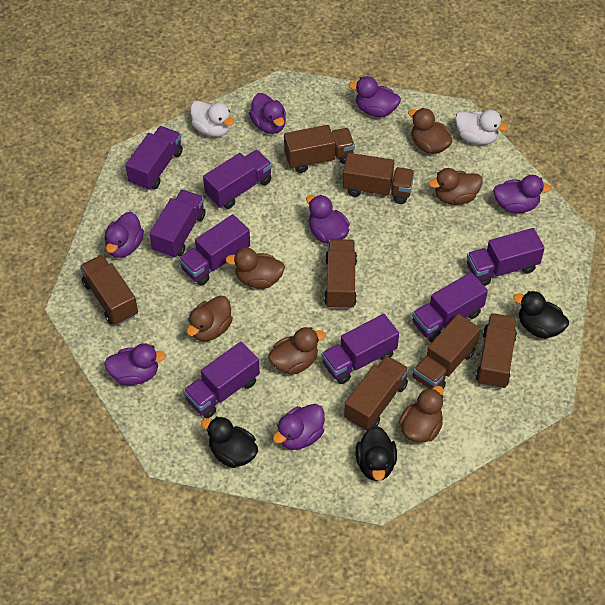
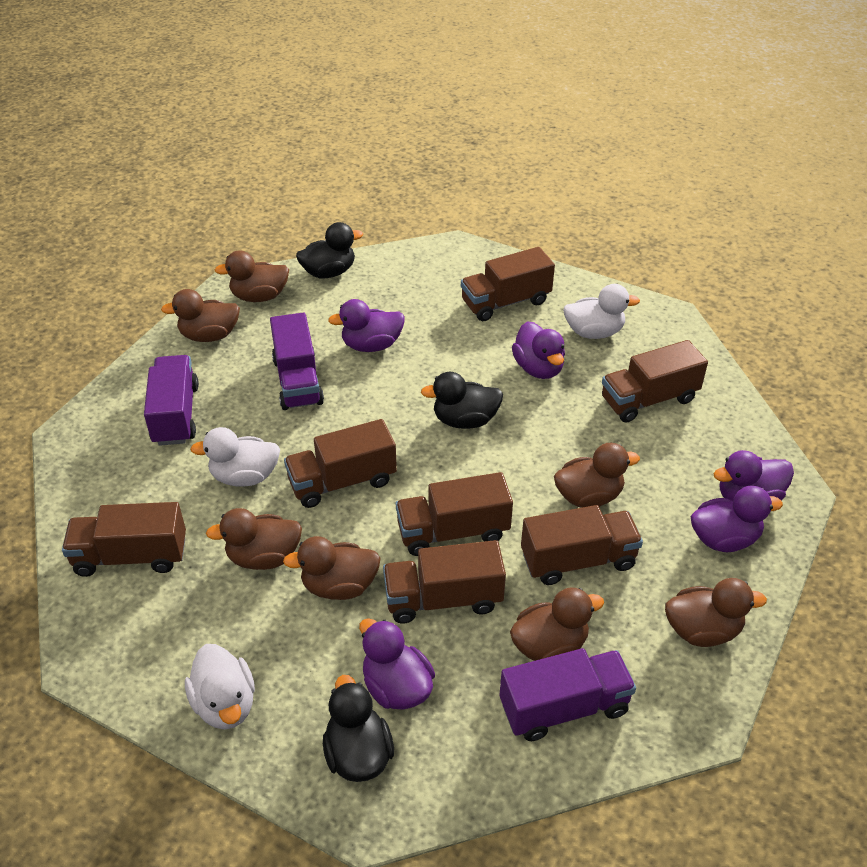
brown duck: [187,296,233,341] [225,247,285,289] [268,327,326,375] [399,386,444,443] [408,108,453,154] [429,168,483,205] = 6 -> [161,289,240,342] [206,508,302,570] [215,251,289,302] [283,536,381,600] [510,587,604,661] [554,443,640,508] [665,578,767,647] = 7
purple duck: [104,343,166,386] [105,212,144,258] [249,93,286,134] [273,404,325,450] [306,195,350,243] [349,76,401,117] [493,175,552,213] = 7 -> [328,299,405,352] [359,618,435,710] [512,321,565,379] [691,486,783,552] [714,450,794,501] = 5
purple truck: [125,126,183,191] [150,190,205,258] [179,214,250,286] [183,342,260,418] [203,150,272,209] [321,314,399,384] [412,272,488,342] [467,228,545,286] = 8 -> [144,355,199,446] [270,313,324,410] [500,648,636,741] = 3
white duck: [190,100,234,137] [455,110,508,145] = 2 -> [185,644,255,730] [190,427,280,486] [563,284,640,339] = 3

